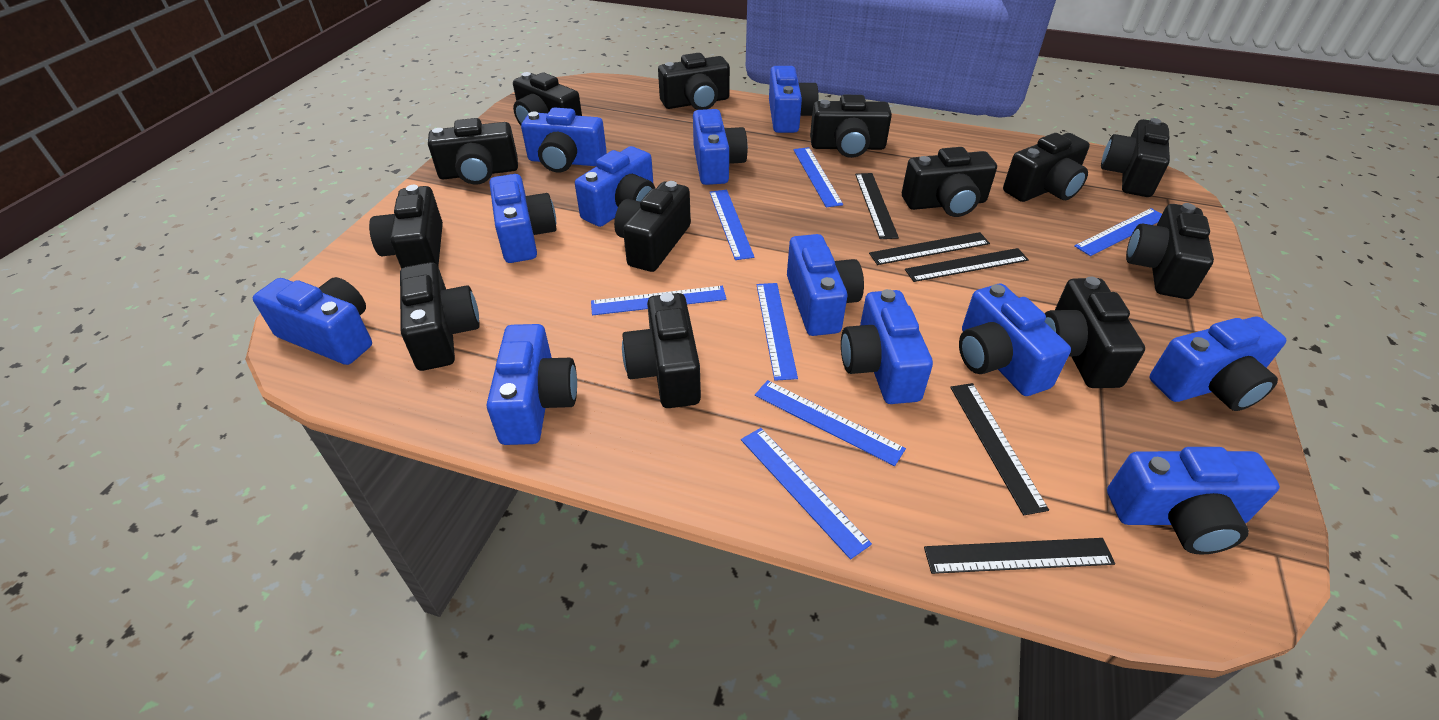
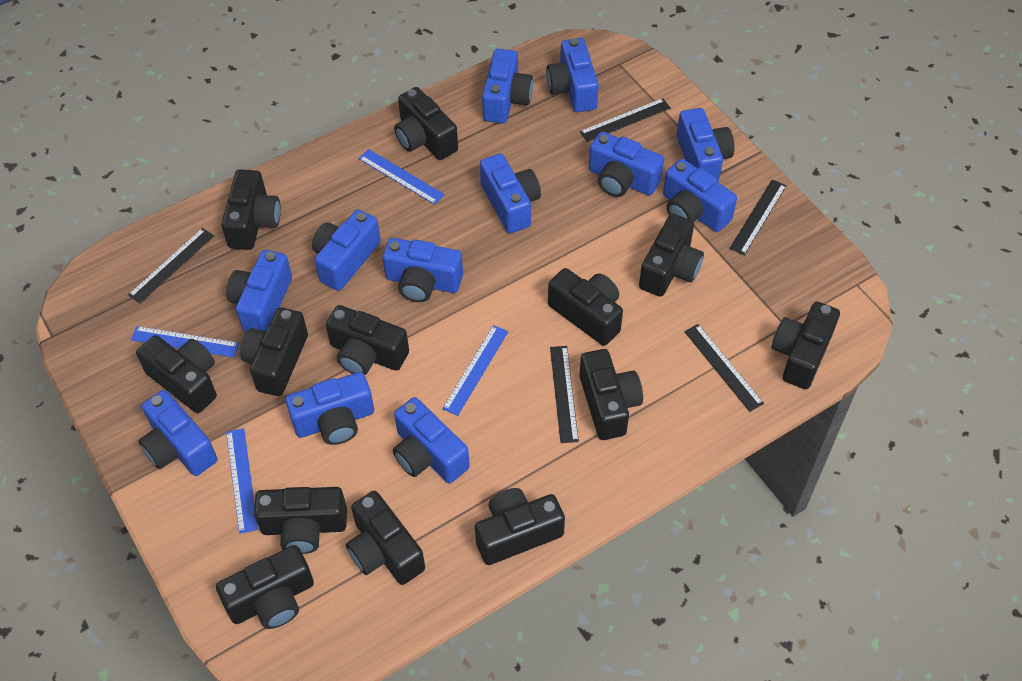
blue ruler: [591,286,727,315] [710,190,754,260] [741,428,872,559] [755,380,906,466] [757,283,798,381] [793,147,843,207] [1075,208,1162,256] = 7 -> [131,326,239,357] [226,428,258,534] [359,149,445,205] [442,325,509,416] = 4

